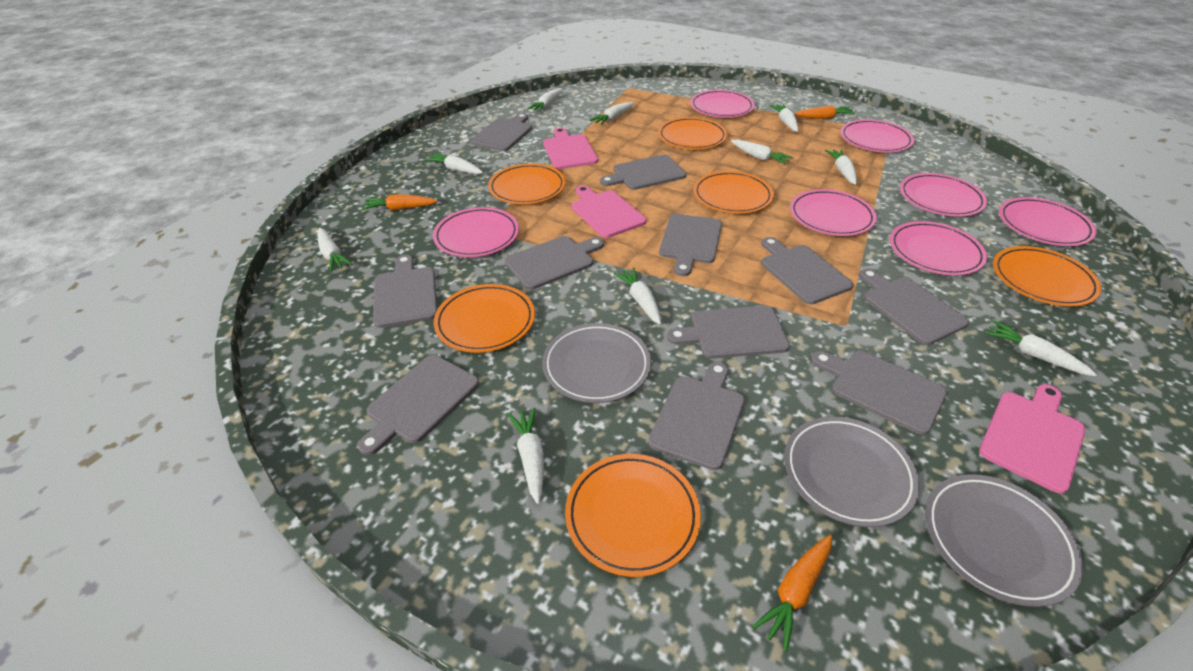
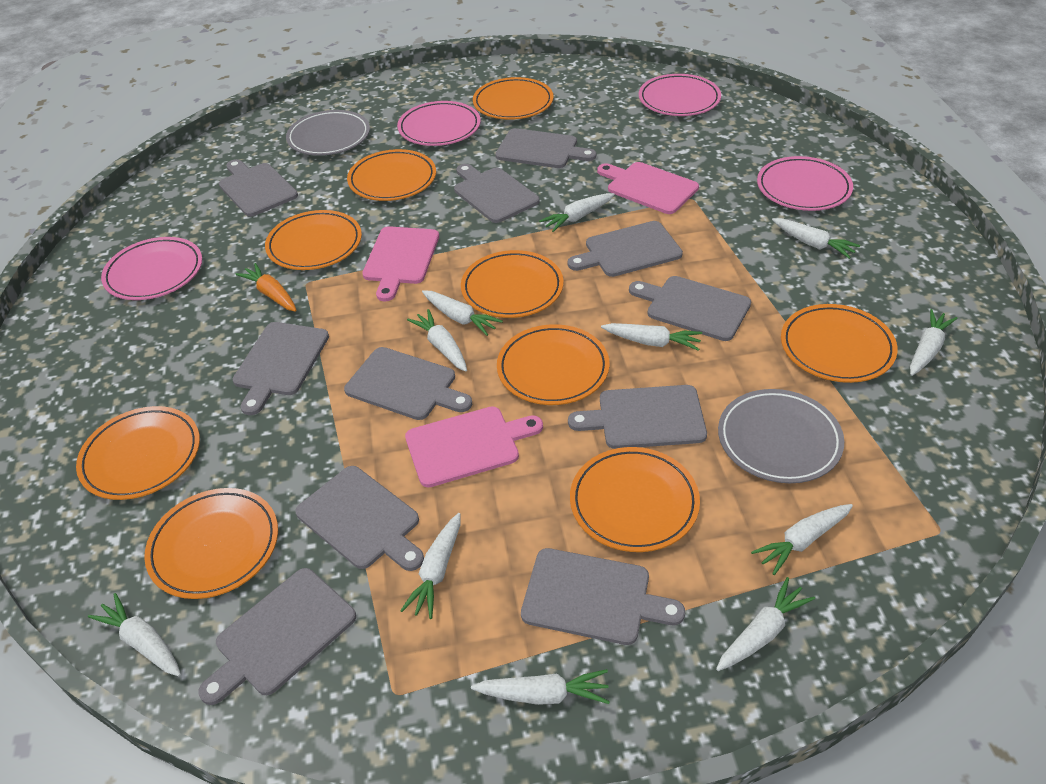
grey plate: [542,323,651,403] [784,417,919,527] [925,474,1083,607] = 3 -> [286,110,370,156] [718,389,844,483] = 2
orange carrot: [362,194,438,210] [752,535,832,652] [794,105,855,119] = 3 -> [235,263,297,312] = 1
orange plate: [434,284,535,353] [488,163,566,204] [565,454,701,577] [658,117,727,150] [693,171,774,214] [993,246,1102,307] = 6 -> [76,406,200,500] [144,488,278,599] [265,210,362,270] [347,149,436,201] [461,250,563,318] [473,77,553,120] [497,324,610,405] [570,447,700,552] [781,304,898,383] = 9
pink plate: [433,207,519,257] [690,90,755,118] [790,189,877,236] [840,119,914,153] [890,221,987,275] [900,173,987,217] [999,197,1096,246] = 7 -> [101,237,202,300] [397,101,481,146] [639,74,721,116] [757,156,853,211] = 4
white carrot: [318,228,352,272] [425,152,483,174] [507,407,544,504] [527,88,563,112] [590,102,634,125] [614,267,661,325] [731,140,793,165] [769,104,798,132] [825,149,857,185] [985,320,1097,376] = 10 -> [88,593,181,676] [400,513,461,619] [407,309,467,372] [422,290,503,336] [471,669,610,705] [539,193,615,232] [601,323,702,351] [716,577,815,671] [751,504,853,575] [772,218,860,259] [910,309,957,376] = 11

